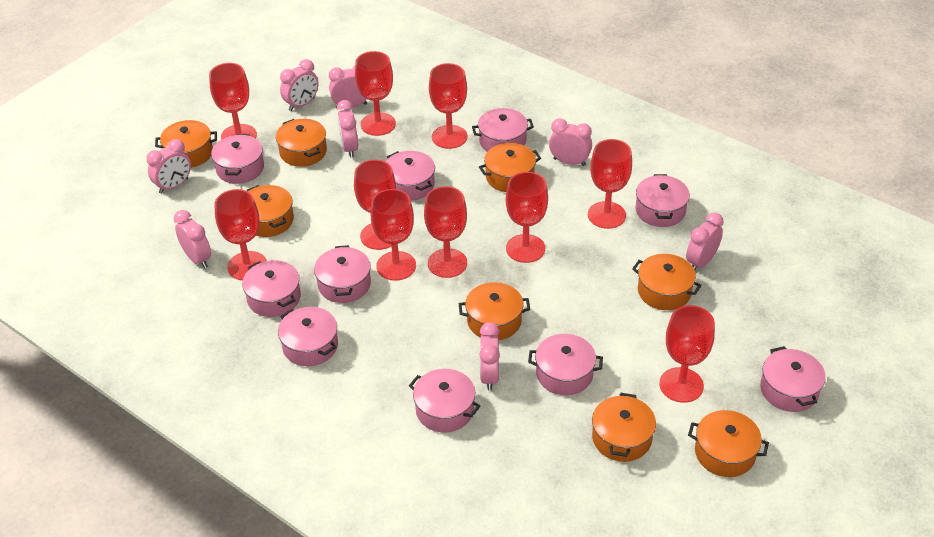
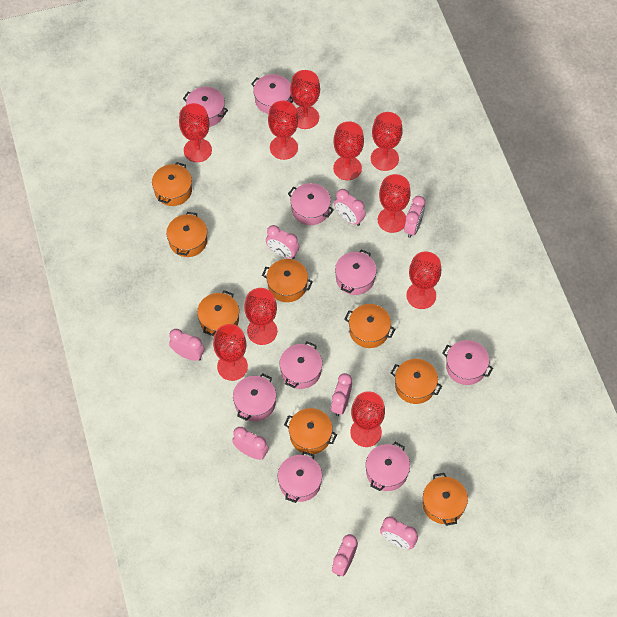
pink pot: [211,134,264,184] [242,260,301,317] [278,307,338,366] [314,245,371,303] [386,151,435,201] [409,369,480,433] [472,108,534,152] [528,334,603,395] [635,174,690,227] [760,346,826,412] = 10 -> [183,87,228,127] [233,373,276,421] [251,74,293,114] [278,451,322,503] [280,341,322,389] [288,183,334,225] [335,250,377,295] [366,442,410,491] [442,340,493,385] = 9

